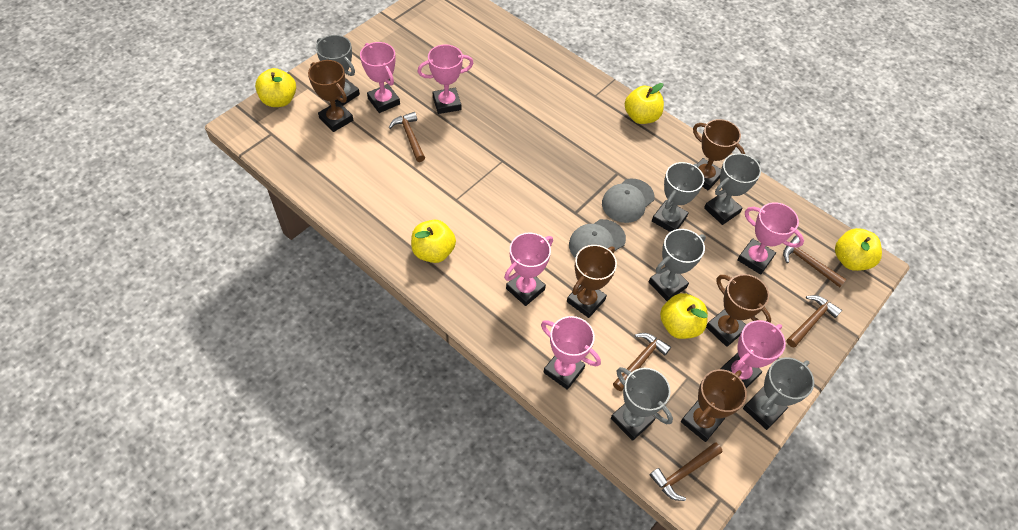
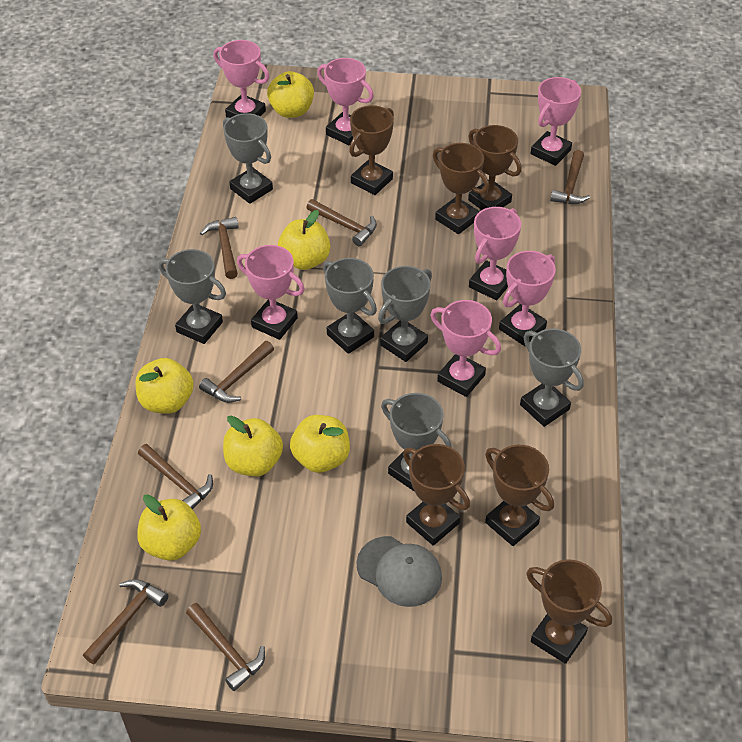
brown hammer: [389,112,425,162] [613,333,671,391] [650,442,722,501] [783,236,847,288] [786,295,842,348] = 5 -> [83,579,169,665] [138,444,213,510] [186,603,265,691] [199,341,274,403] [200,217,239,279] [306,199,377,247] [550,150,590,204] = 7
brown trophy: [308,60,353,132] [567,245,617,318] [681,369,747,442] [693,119,745,190] [706,274,771,347] = 5 -> [349,105,394,195] [403,444,470,546] [433,143,489,234] [468,125,522,210] [485,445,554,546] [526,559,612,664] = 6
grey cap: [569,219,626,258] [602,178,655,223] = 2 -> [356,536,442,607] = 1
pink trophy: [360,42,400,113] [417,44,474,114] [504,233,553,306] [541,316,601,390] [721,320,786,388] [737,202,804,275] = 6 -> [213,40,270,118] [237,245,305,340] [317,58,374,146] [431,300,501,397] [469,207,521,300] [499,251,556,346] [531,77,581,166] = 7
yellow apple: [255,68,296,107] [411,220,456,263] [625,83,664,124] [660,293,708,339] [835,228,882,271] = 5 -> [135,358,194,414] [137,494,201,561] [223,415,283,477] [267,71,314,118] [278,210,330,270] [290,415,350,473] = 6

